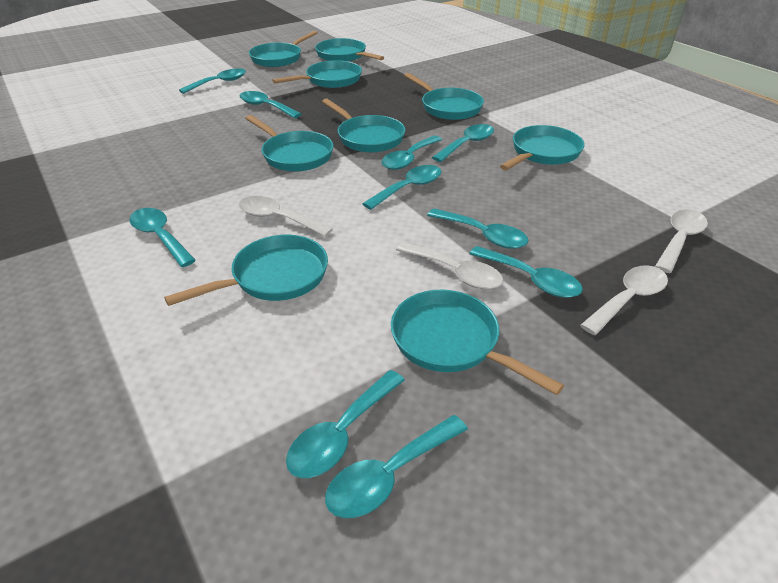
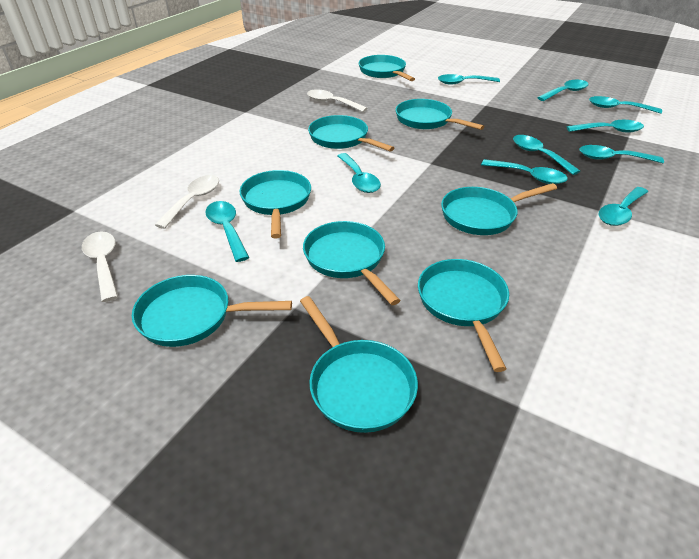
white spoon: [239,196,333,237] [396,242,503,289] [580,265,668,335] [655,209,708,273] = 4 -> [82,231,118,302] [155,175,219,229] [307,89,367,112] = 3

